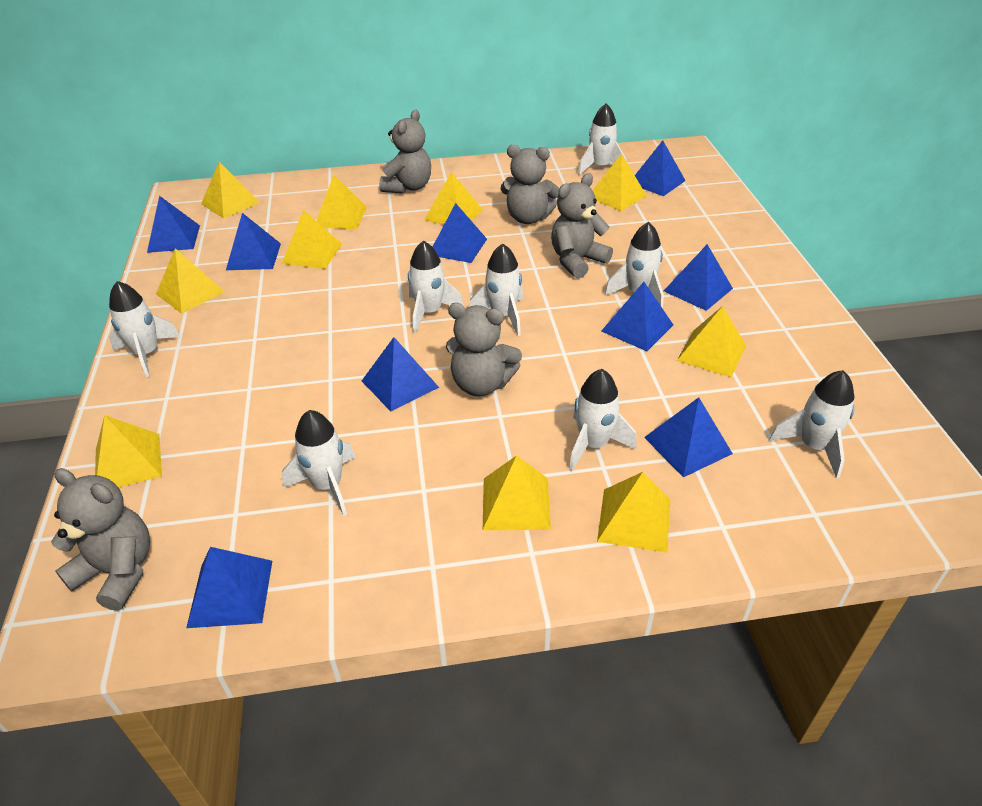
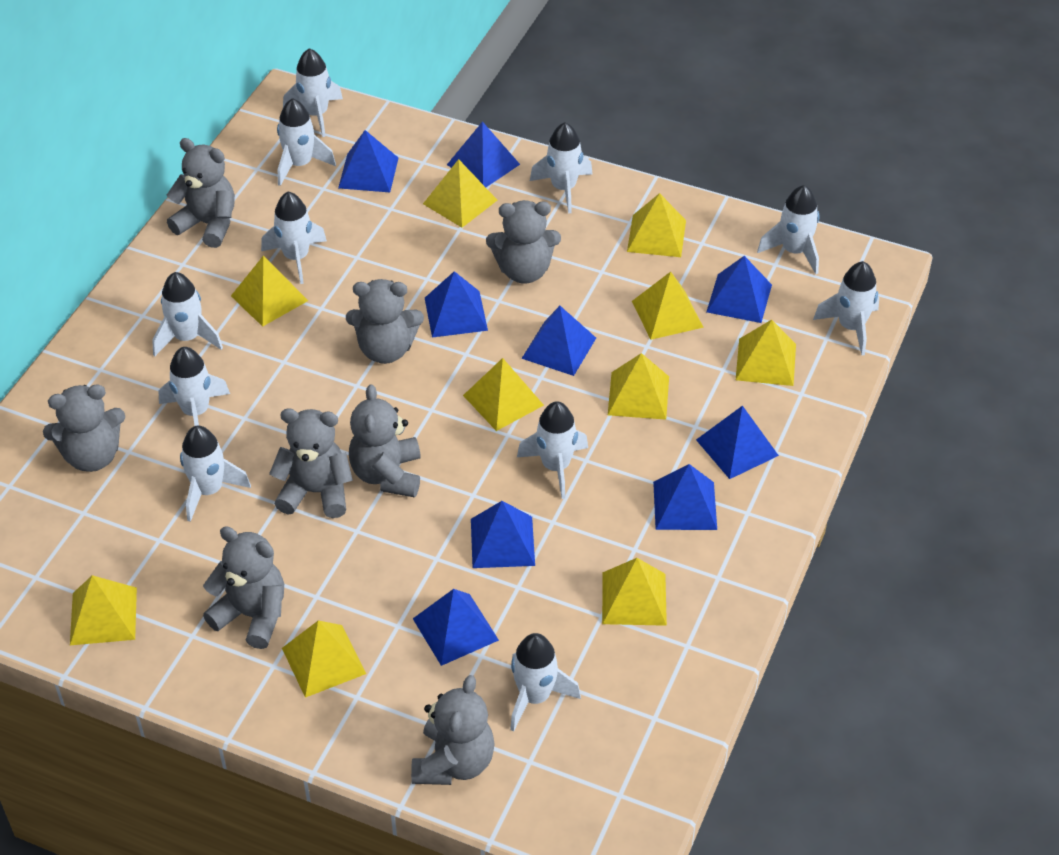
grey teddy bear: [51,468,150,611] [379,110,431,194] [446,303,522,396] [501,145,559,224] [551,173,613,278] = 5 -> [43,384,125,472] [167,138,235,248] [203,526,284,649] [269,408,353,518] [346,279,424,364] [349,384,421,497] [411,675,495,785] [486,200,561,284] = 8
white rocket: [109,281,180,377] [282,410,356,516] [408,240,464,333] [469,243,524,336] [569,369,637,471] [578,104,627,175] [605,222,664,308] [769,370,854,479] = 8 -> [152,272,223,356] [159,347,230,426] [180,425,251,522] [261,192,327,284] [277,98,336,186] [283,48,343,137] [510,633,581,732] [517,401,588,499] [530,122,593,213] [757,185,819,274] [813,261,879,355] = 11

